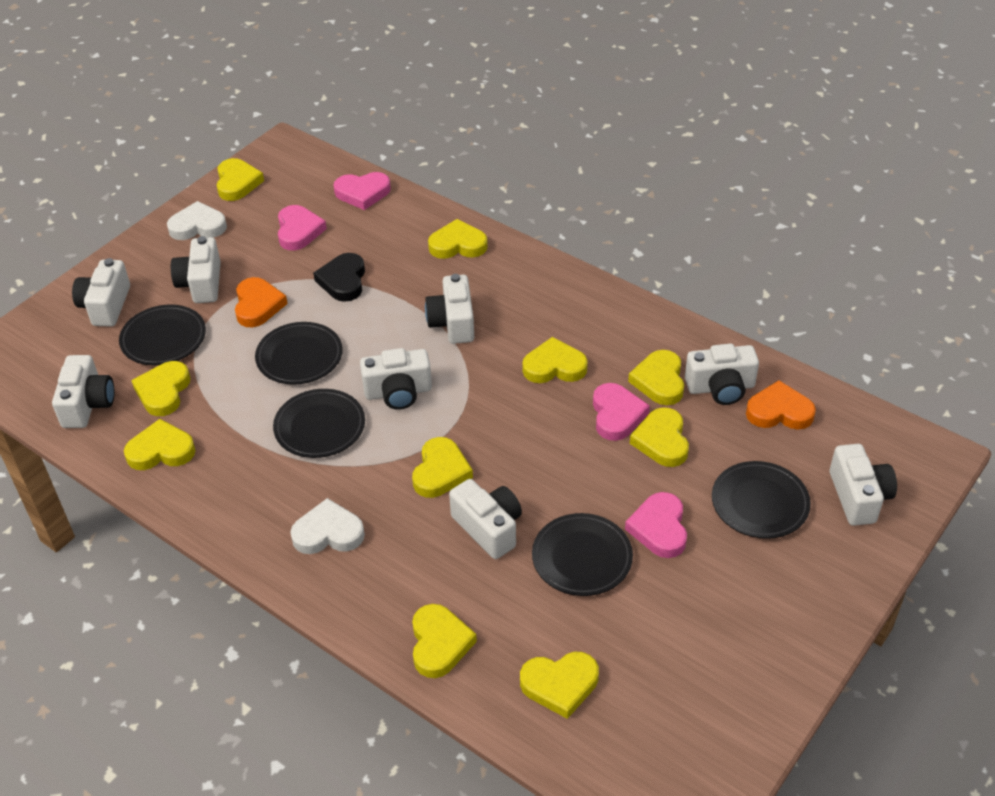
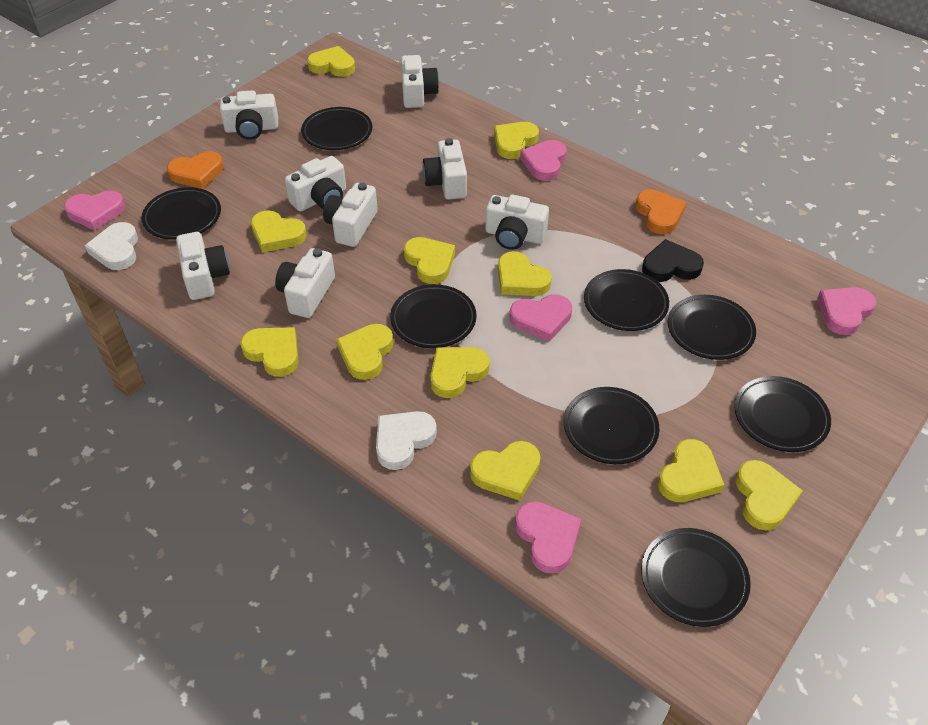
black plate: [119,305,206,365] [255,322,343,385] [273,389,365,458] [532,513,633,596] [712,461,811,539] = 5 -> [141,187,221,240] [301,107,372,150] [390,284,477,348] [564,387,659,464] [584,269,669,331] [641,528,751,627] [668,295,756,360] [734,376,831,452] = 8
pink heart: [278,205,327,250] [334,172,391,210] [593,383,650,441] [625,492,687,558] = 4 -> [64,191,125,231] [510,294,572,342] [515,501,581,574] [520,140,567,181] [817,287,877,335] = 5
yellow heart: [124,419,196,470] [131,361,190,416] [217,158,264,201] [412,437,473,498] [412,604,477,678] [428,219,488,259] [520,652,599,719] [522,337,588,383] [628,350,684,405] [630,407,689,467] = 10 -> [240,327,299,377] [251,210,307,252] [307,46,355,77] [336,324,393,380] [404,237,455,284] [430,347,490,398] [470,441,541,501] [494,122,539,159] [498,251,552,296] [658,439,724,502] [736,460,803,531] = 11

